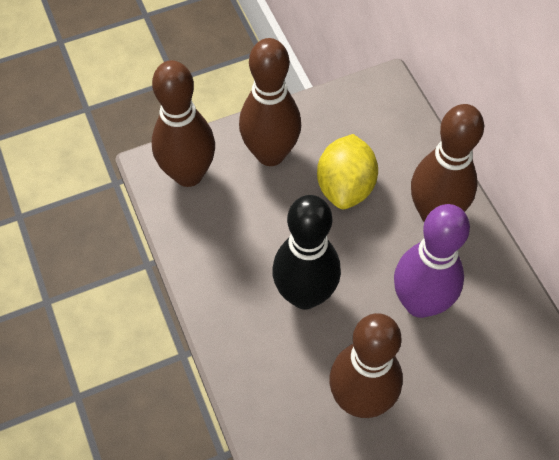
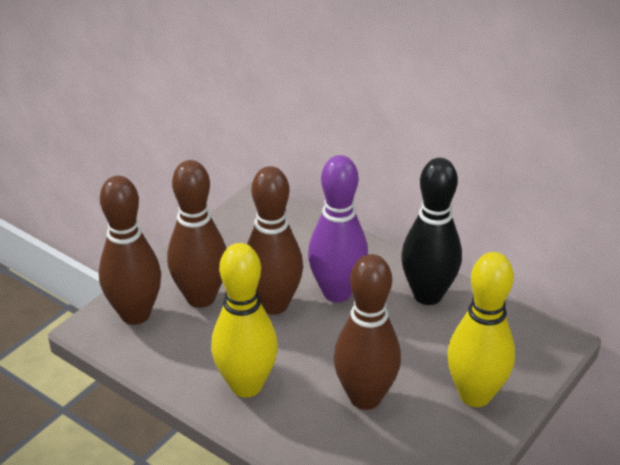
yellow bowling pin: none = 0 -> [211,243,278,398] [447,252,515,407] = 2
yellow lemon: [317,134,378,209] = 1 -> none = 0

